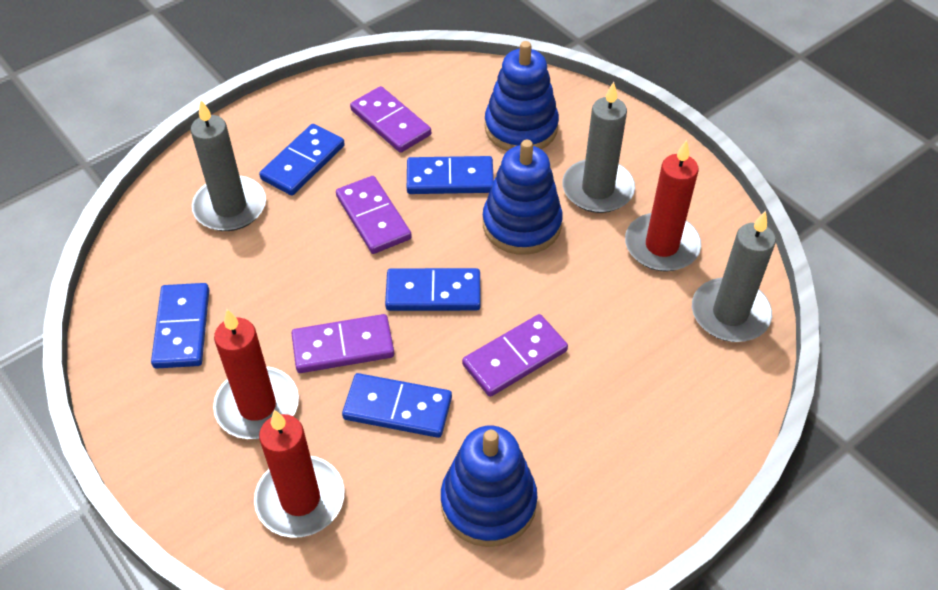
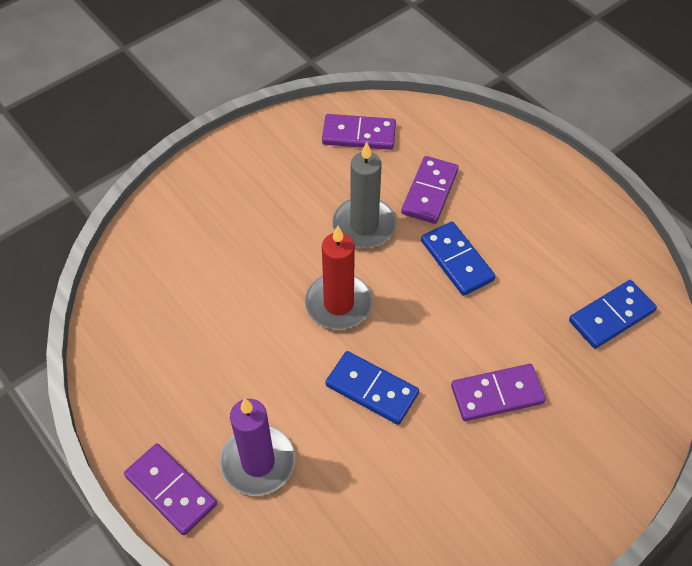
blue domino: [151,283,209,369] [259,124,345,196] [342,373,452,438] [385,268,481,311] [407,156,494,194] = 5 -> [325,351,419,425] [421,222,496,296] [569,280,657,349] = 3
blue stacking toy: [441,426,537,547] [483,140,563,255] [484,41,559,151] = 3 -> none = 0
grey candle: [191,100,266,231] [562,82,635,213] [692,211,776,342] = 3 -> [332,142,396,248] = 1
purple candle: none = 0 -> [220,398,295,496] = 1
red candle: [213,309,299,439] [254,410,344,538] [625,140,701,272] = 3 -> [305,226,373,330] = 1

